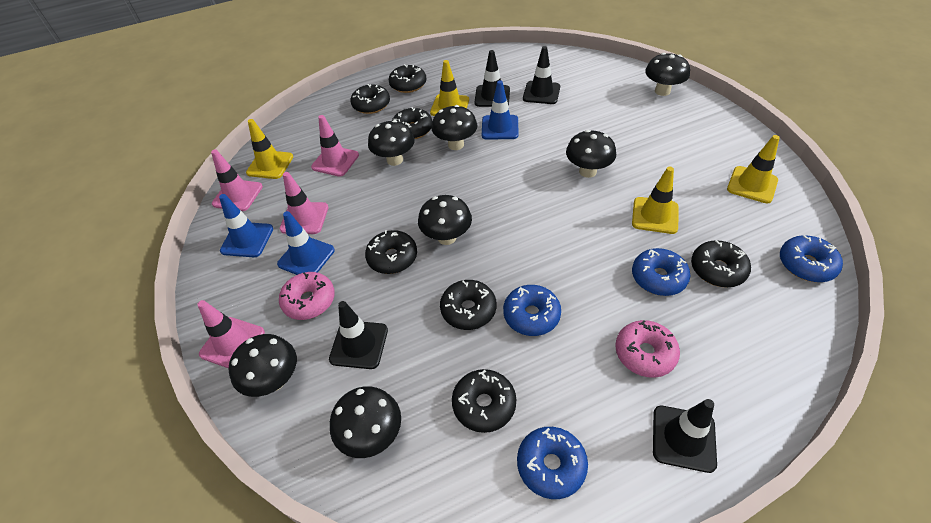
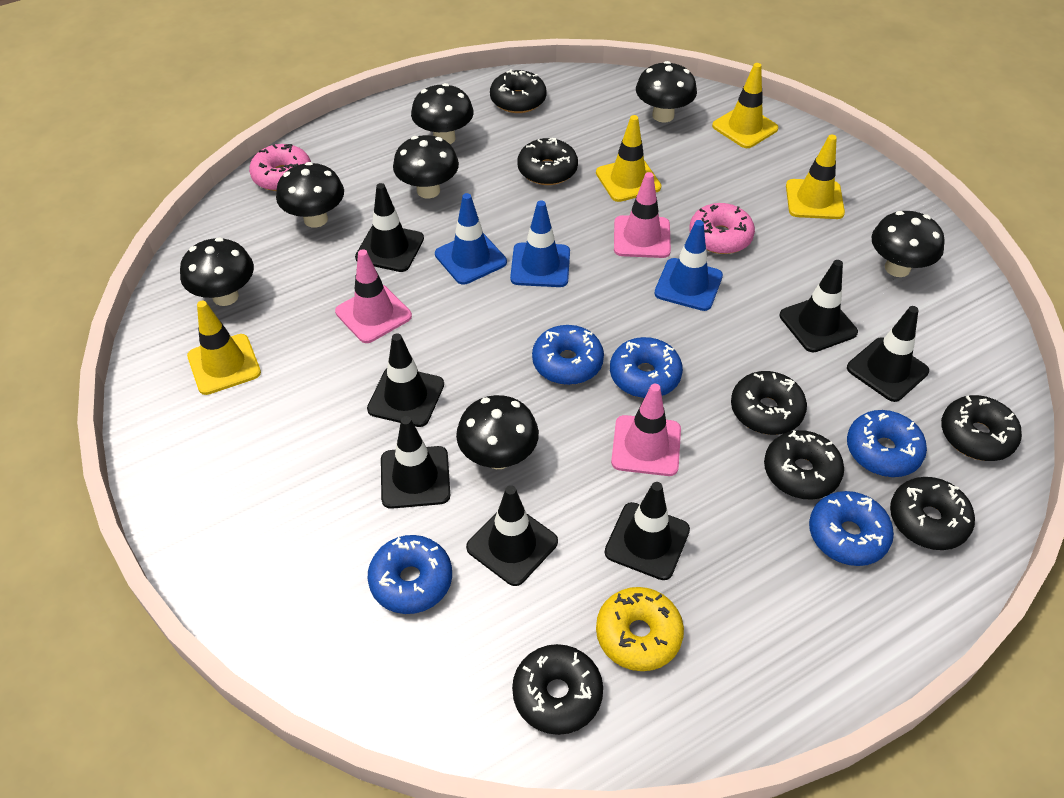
black traffic cone: [329,301,388,369] [474,50,510,107] [523,46,560,104] [653,399,717,473] = 4 -> [355,183,424,272] [367,333,444,427] [381,416,450,509] [466,485,558,586] [604,482,690,580] [779,260,858,353] [847,306,929,402] = 7
blue donut: [503,285,561,336] [517,427,588,499] [632,248,690,296] [780,235,843,282] = 4 -> [368,535,452,614] [532,325,604,385] [610,337,683,398] [809,491,894,566] [847,410,927,477] = 5
pink traffic cone: [197,300,265,368] [211,149,263,211] [280,172,328,234] [311,115,359,177] = 4 -> [335,249,412,343] [611,384,681,476] [614,172,671,258] = 3
yellow donut: none = 0 -> [596,587,684,671] = 1

